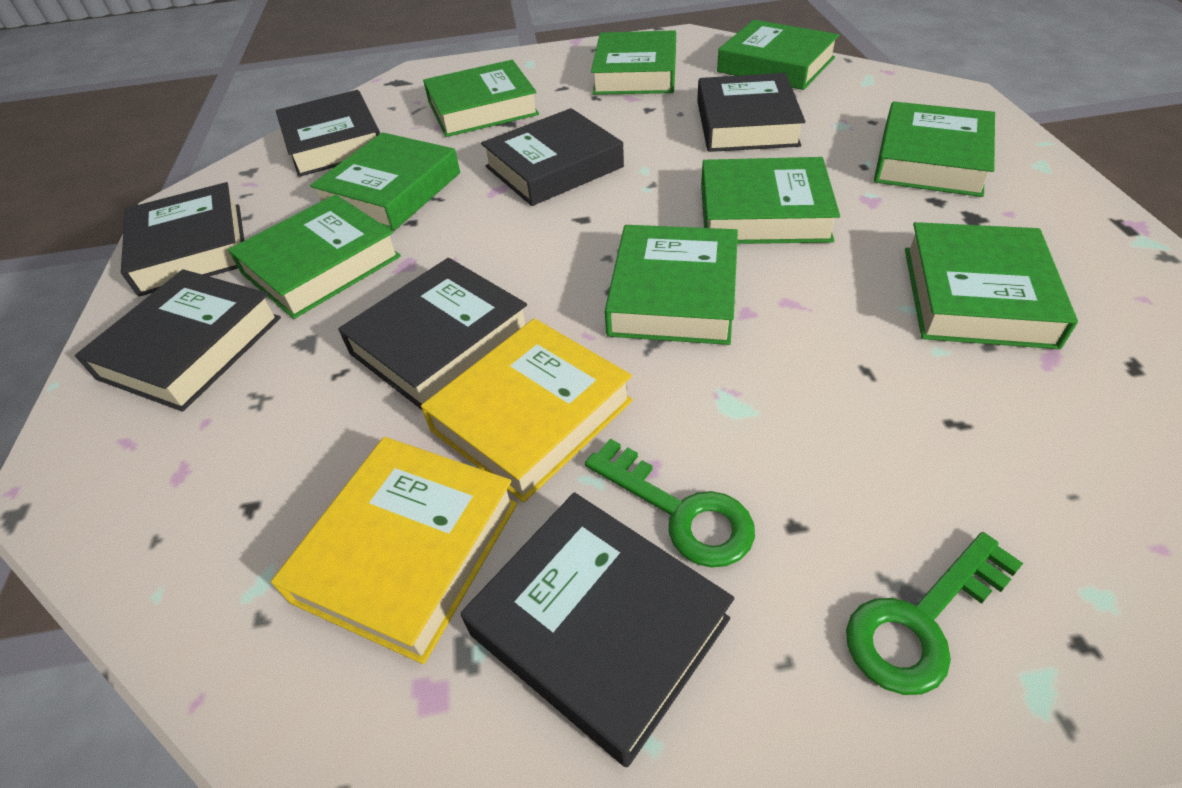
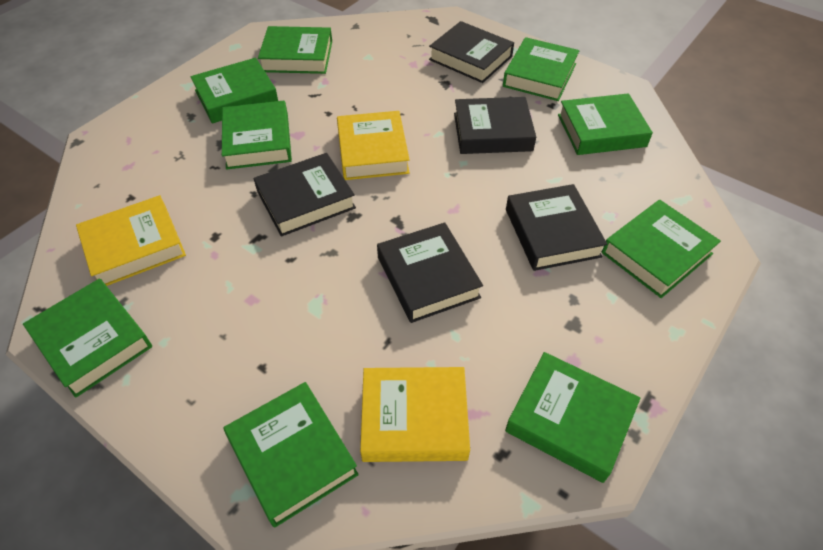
black book: [75,269,281,412] [121,182,244,297] [276,90,380,177] [338,258,527,410] [461,492,734,767] [481,108,624,206] [697,73,805,152] = 7 -> [254,153,356,237] [377,222,483,323] [429,21,514,83] [454,97,536,154] [506,184,607,271] = 5
green key: [585,439,755,568] [846,532,1023,695] = 2 -> none = 0
yellow book: [271,437,517,664] [421,318,633,502] = 2 -> [76,195,186,286] [337,111,410,180] [360,367,470,462] = 3

